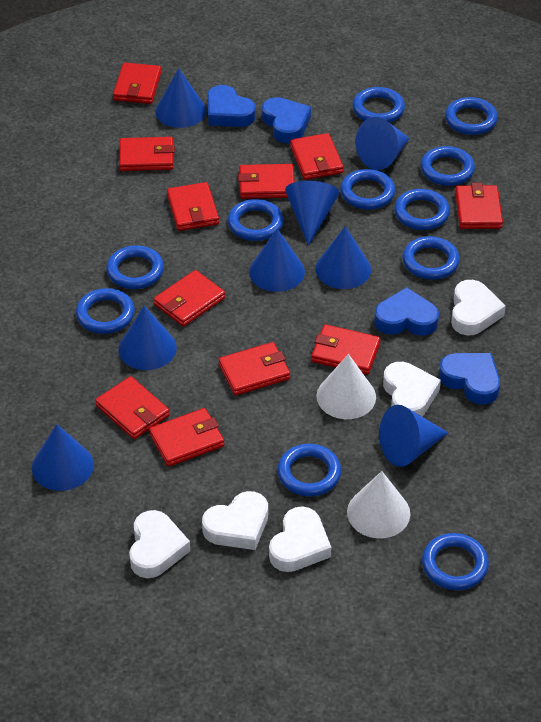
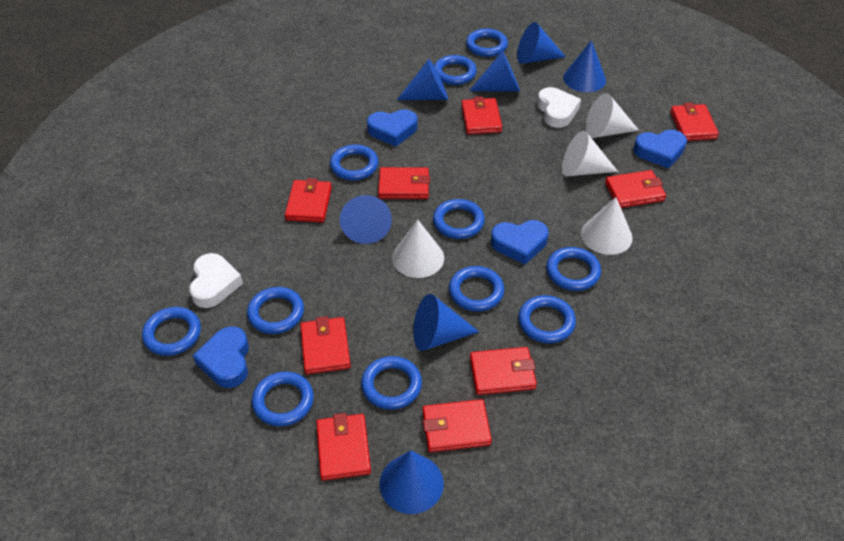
blue cone: [32,424,94,491] [118,306,177,370] [155,68,206,128] [249,229,305,292] [285,181,339,246] [315,226,371,289] [356,117,410,170] [379,405,448,467] = 8 -> [340,195,392,244] [379,450,444,514] [397,59,448,100] [413,294,479,351] [469,51,520,92] [517,22,566,64] [563,40,606,92] = 7
red wallet: [95,376,170,439] [113,63,161,104] [119,137,175,171] [149,408,224,467] [154,270,225,326] [167,182,219,231] [218,342,290,395] [238,164,295,199] [290,133,344,180] [311,324,381,375] [455,183,503,229] = 11 -> [285,178,332,222] [300,316,351,374] [316,413,371,480] [378,167,430,199] [422,399,492,452] [461,96,502,134] [470,347,537,395] [605,170,666,208] [670,103,719,141] = 9
white cone: [316,354,376,419] [347,471,410,539] = 2 -> [392,220,444,278] [562,131,618,177] [581,197,633,255] [586,93,639,138] = 4
white heart: [129,510,190,578] [202,491,268,550] [269,506,331,572] [383,362,441,416] [451,280,506,335] = 5 -> [189,253,243,308] [537,87,581,128] = 2

